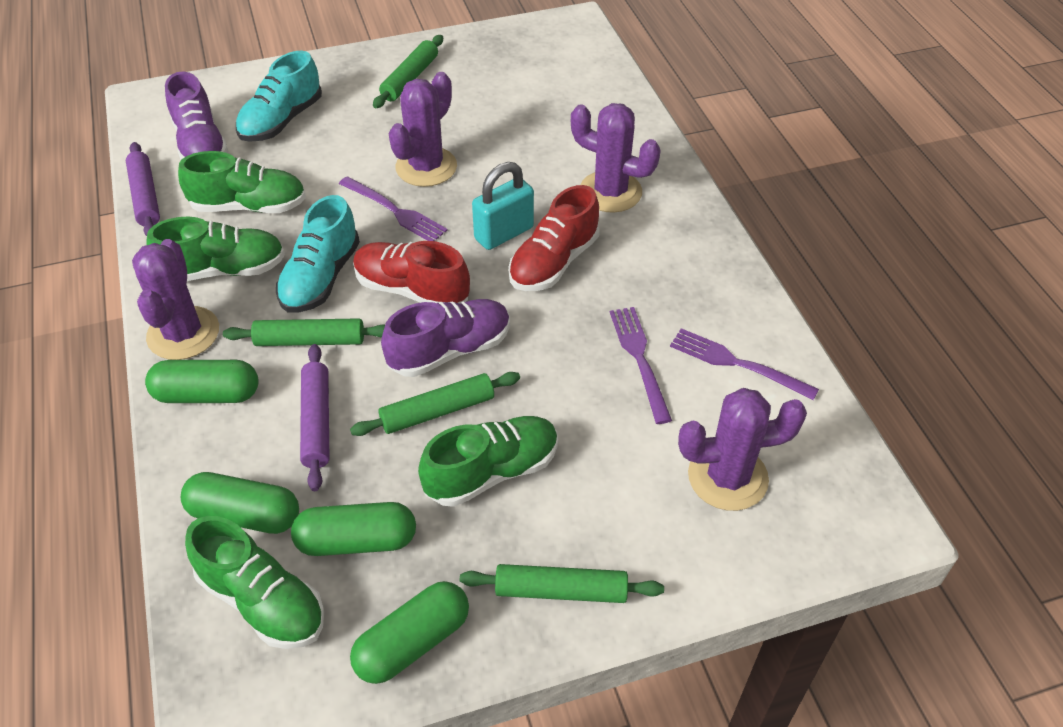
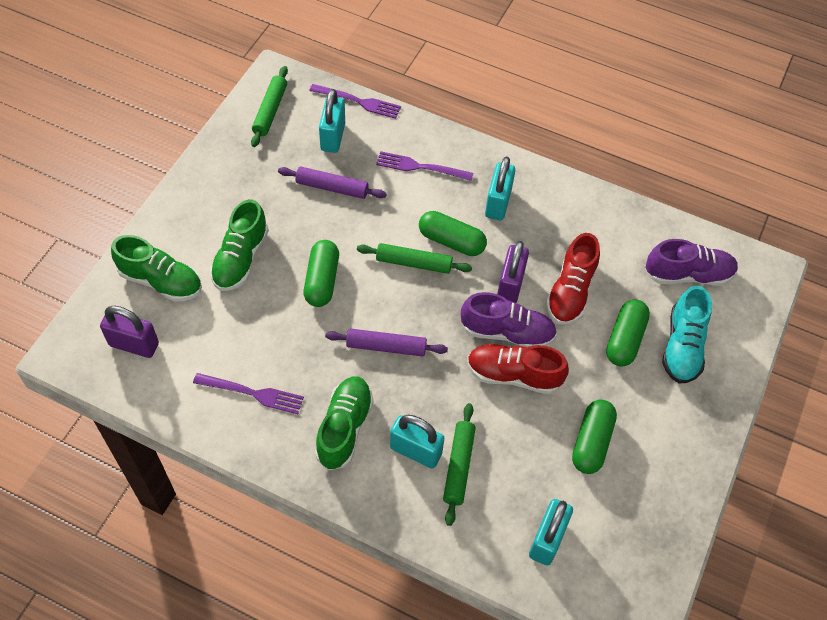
green rolling pin: [223,318,385,346] [350,372,520,436] [373,35,443,108] [460,564,664,603] = 4 -> [251,66,288,147] [357,243,472,274] [443,403,476,526] = 3
green shoe: [146,216,285,281] [178,151,306,213] [185,516,324,649] [418,416,558,507] = 4 -> [111,235,202,302] [210,199,269,291] [315,376,374,470] = 3
purple cactus: [132,239,219,360] [389,72,457,187] [571,103,661,213] [678,388,807,511] = 4 -> none = 0
purple padlock: none = 0 -> [100,306,159,358] [497,241,529,303] = 2
turquoise padlock: [472,162,534,250] = 1 -> [319,89,345,153] [390,415,444,469] [485,157,515,220] [529,499,573,566] = 4
turquoise shoe: [236,51,322,142] [276,195,360,313] = 2 -> [662,286,712,384] = 1

